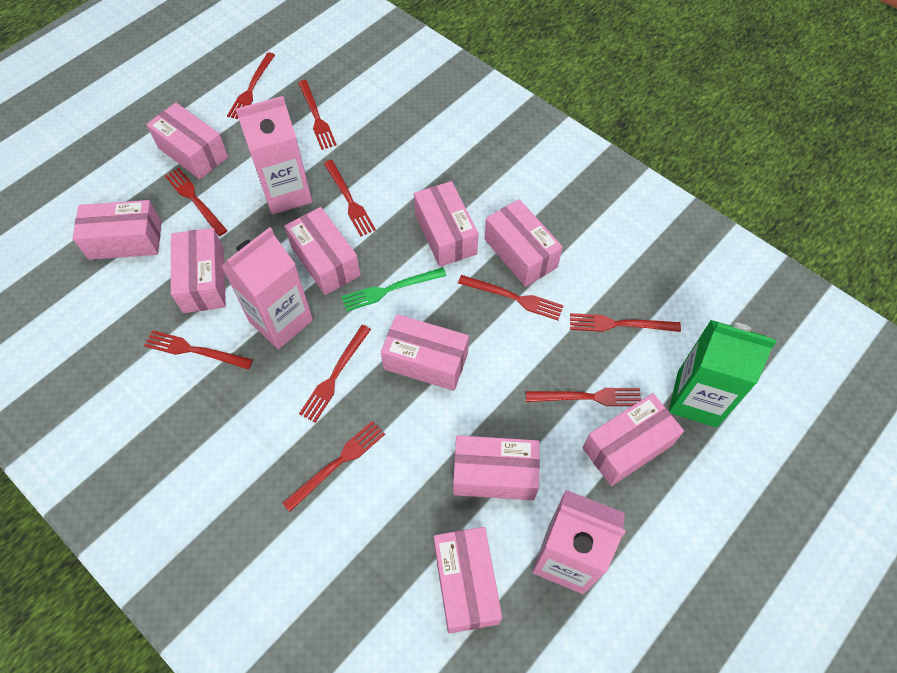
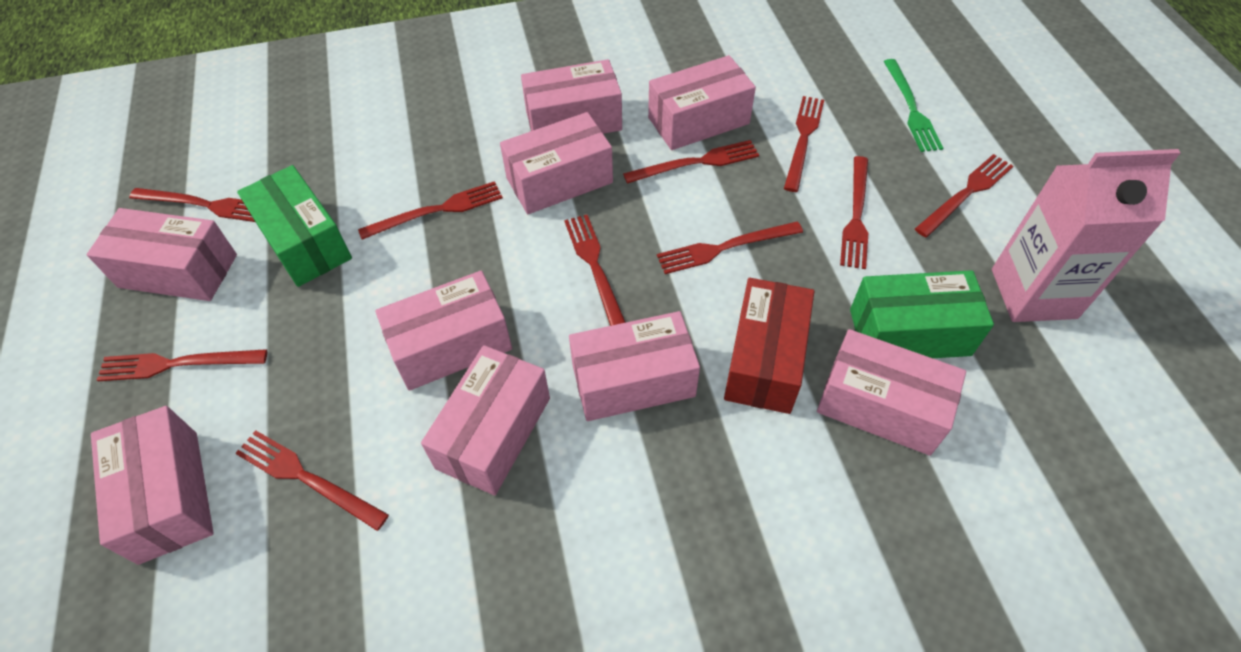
green box: none = 0 -> [237,165,352,287] [850,270,994,358] = 2
green carton: [669,320,777,428] = 1 -> none = 0
pink box: [72,200,162,260] [146,103,228,179] [171,228,226,313] [285,207,361,295] [381,314,469,391] [414,181,478,267] [434,527,502,634] [453,435,540,500] [484,199,563,287] [583,393,684,486] = 10 -> [87,208,237,301] [91,406,214,565] [375,271,512,391] [421,345,550,496] [500,112,613,214] [521,59,622,134] [569,311,700,421] [648,55,756,150] [817,329,966,456] = 9
pink carton: [221,227,313,349] [236,96,312,215] [533,490,625,594] = 3 -> [992,149,1181,322] = 1
red box: none = 0 -> [724,278,814,414] = 1

